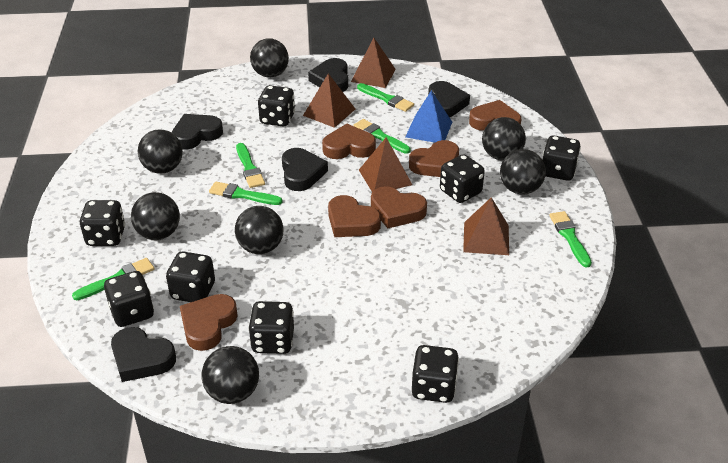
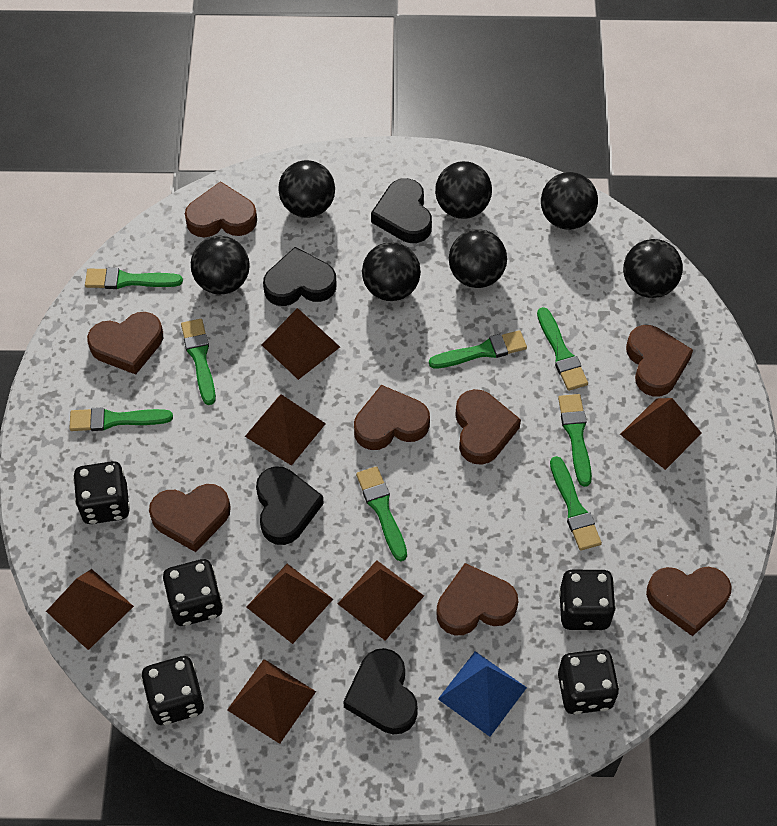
black dice: [80,200,125,246] [104,271,154,327] [166,252,215,302] [248,301,294,354] [258,85,295,127] [412,345,459,403] [440,154,485,203] [543,136,581,181] = 8 -> [73,461,130,524] [141,656,204,725] [163,559,223,626] [558,649,619,714] [559,570,616,630] = 5
black heart: [111,327,176,382] [172,114,223,149] [282,148,328,191] [308,58,348,92] [428,81,470,117] = 5 -> [256,466,324,545] [263,247,337,306] [343,648,418,734] [371,178,432,243] = 4
brown heart: [180,294,238,351] [322,124,376,159] [328,195,381,237] [371,186,427,228] [409,140,459,177] [469,100,521,131] = 6 -> [87,312,163,375] [149,484,231,552] [185,181,257,237] [354,385,430,450] [436,563,518,635] [455,389,521,465] [626,325,693,396] [646,567,732,636] = 8
brown pyramid: [303,73,355,128] [351,38,396,88] [359,137,412,192] [463,197,509,255] = 4 -> [46,569,134,650] [227,659,316,744] [245,394,326,466] [247,564,333,644] [262,308,340,380] [338,560,424,640] [620,398,702,470] = 7
green brush: [72,258,155,300] [209,182,282,205] [236,143,265,188] [353,119,411,154] [357,83,414,112] [549,211,592,268] = 6 -> [69,407,173,431] [85,268,183,289] [181,319,216,405] [356,466,407,561] [429,330,527,369] [537,307,588,391] [550,456,602,551] [558,394,592,487] = 8

